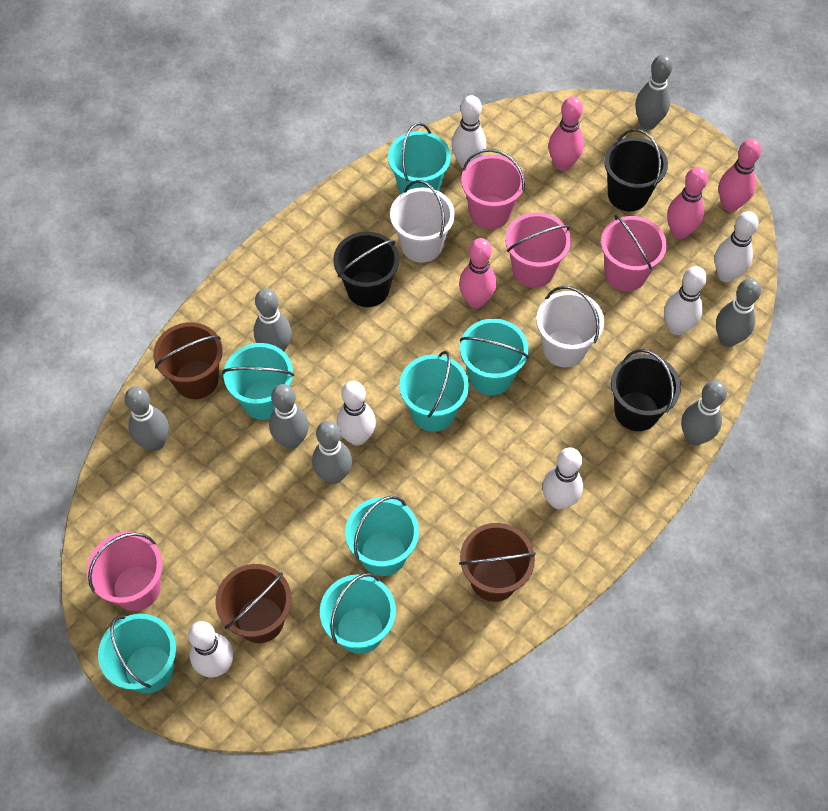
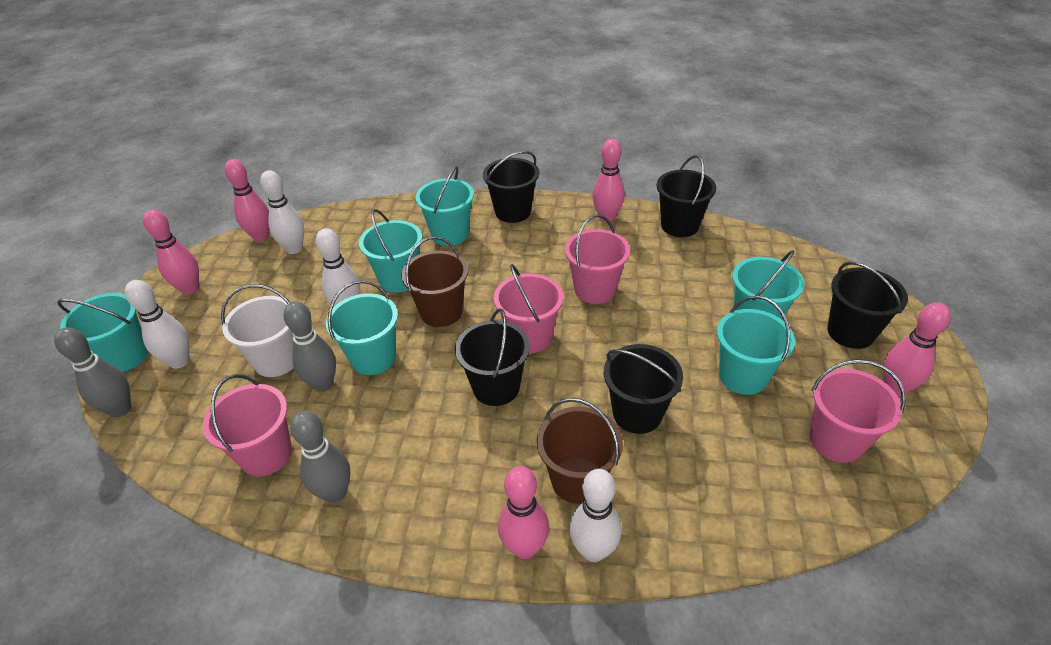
black bucket: [333,232,399,307] [604,129,668,211] [611,349,681,431] = 3 -> [455,308,530,406] [483,151,539,223] [604,344,683,434] [657,155,716,237] [827,262,908,349] = 5
brown bucket: [153,322,223,399] [215,564,292,643] [459,523,536,602] = 3 -> [401,236,468,327] [537,398,623,504] = 2
grey bowling pin: [125,386,169,451] [254,288,292,351] [269,384,309,449] [312,421,352,484] [635,54,673,130] [681,380,727,445] [716,278,761,347] = 7 -> [54,327,131,417] [284,301,336,392] [290,411,351,503] = 3
pink bowling pin: [459,238,496,308] [549,96,584,171] [667,167,708,239] [719,139,761,212] = 4 -> [143,209,199,295] [225,159,269,242] [498,466,549,559] [592,139,625,222] [883,302,951,397] = 5
turquoise bucket: [98,614,176,693] [222,343,294,420] [320,573,396,654] [345,496,419,576] [388,122,451,194] [399,351,469,432] [460,319,529,395] = 7 -> [57,293,148,372] [326,280,398,375] [359,209,422,293] [416,166,474,246] [717,296,795,395] [732,250,805,320] = 6
white bowling pin: [188,621,233,678] [336,381,376,446] [451,95,486,168] [542,447,583,510] [664,266,707,335] [715,211,759,282] = 6 -> [125,280,189,369] [260,170,304,254] [316,228,360,307] [570,469,621,562] = 4
white bucket: [390,180,455,263] [536,286,604,367] = 2 -> [221,284,294,377] = 1

